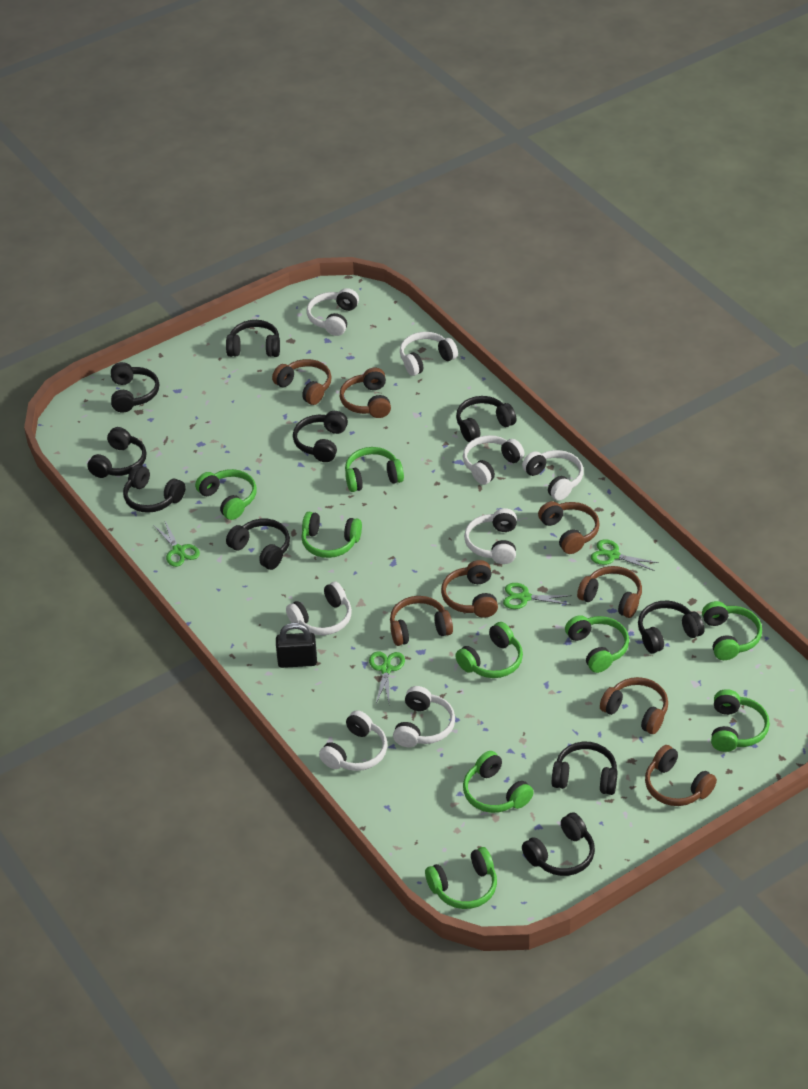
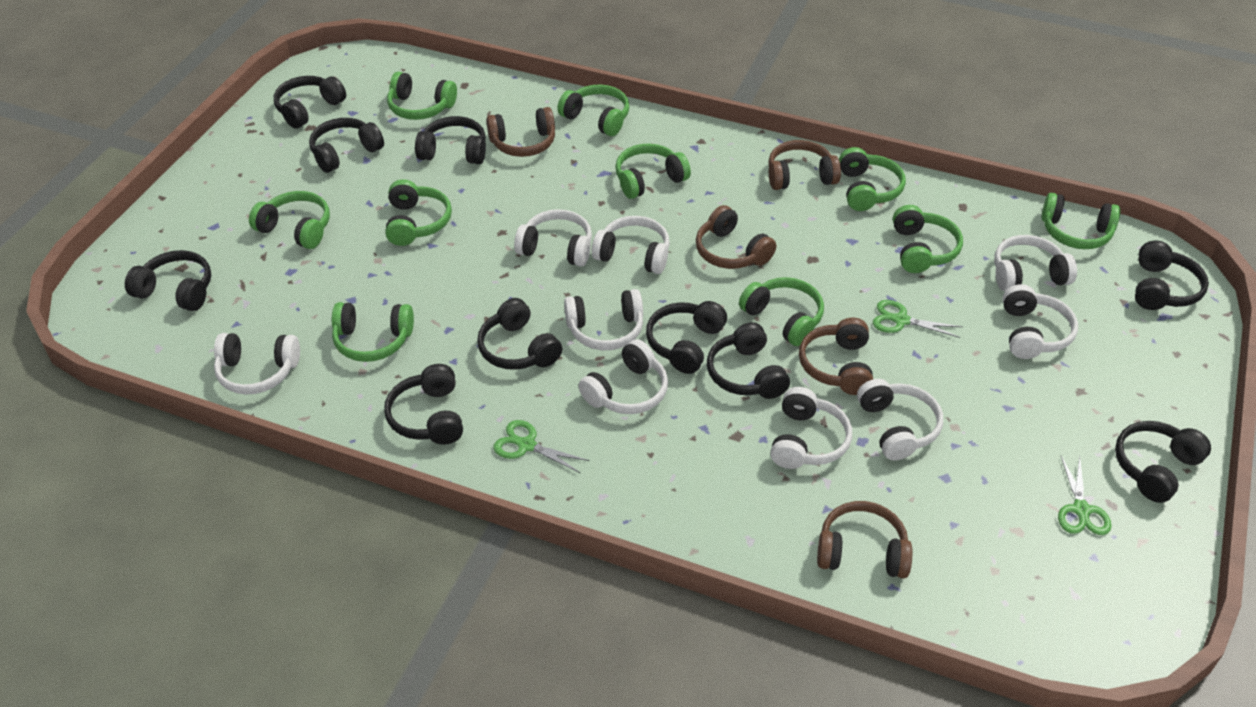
black padlock: [276,623,317,668] = 1 -> none = 0
brown headphones: [272,359,332,405] [340,368,391,418] [390,596,453,646] [441,560,498,618] [538,501,600,554] [577,566,642,618] [600,677,668,734] [645,745,717,806] = 8 -> [486,107,555,157] [696,205,776,269] [768,140,841,190] [799,317,873,395] [817,501,912,578] = 5
green headphones: [195,469,257,520] [301,512,362,558] [345,447,404,492] [425,847,497,909] [455,622,523,678] [463,751,534,813] [565,615,629,673] [702,601,762,660] [711,689,770,752] = 9 -> [249,191,330,249] [332,302,414,362] [385,179,452,246] [387,72,457,120] [557,85,629,136] [615,144,691,199] [739,277,824,346] [839,147,906,211] [893,205,963,273] [1042,193,1120,249] = 10
green scissors: [153,521,200,567] [369,651,405,704] [503,583,572,609] [591,539,659,571] = 4 -> [493,420,589,473] [873,300,963,338] [1058,455,1112,535] = 3
white headphones: [286,582,352,635] [306,288,359,336] [319,710,388,771] [393,686,455,747] [400,332,458,376] [463,435,525,485] [464,508,517,564] [522,450,583,501] = 8 -> [214,333,300,395] [514,209,592,267] [564,289,643,350] [578,339,668,414] [592,216,670,274] [770,387,852,469] [857,379,943,461] [994,235,1077,291] [1003,284,1078,359] = 9

